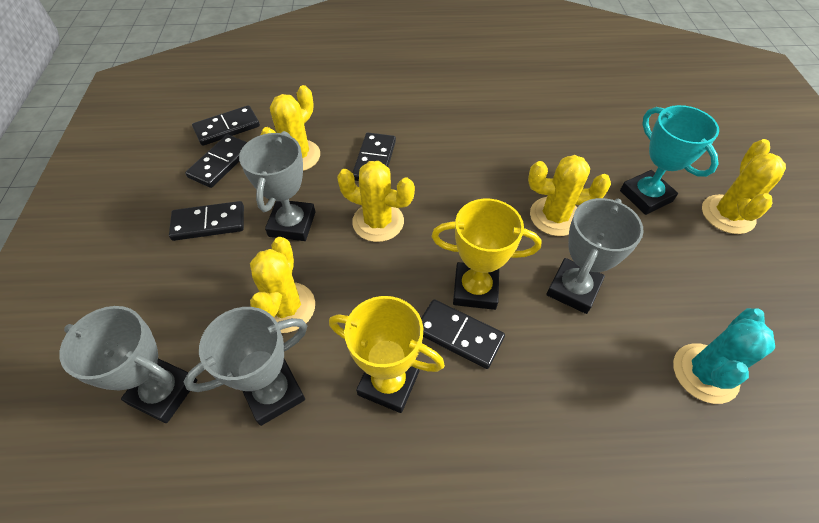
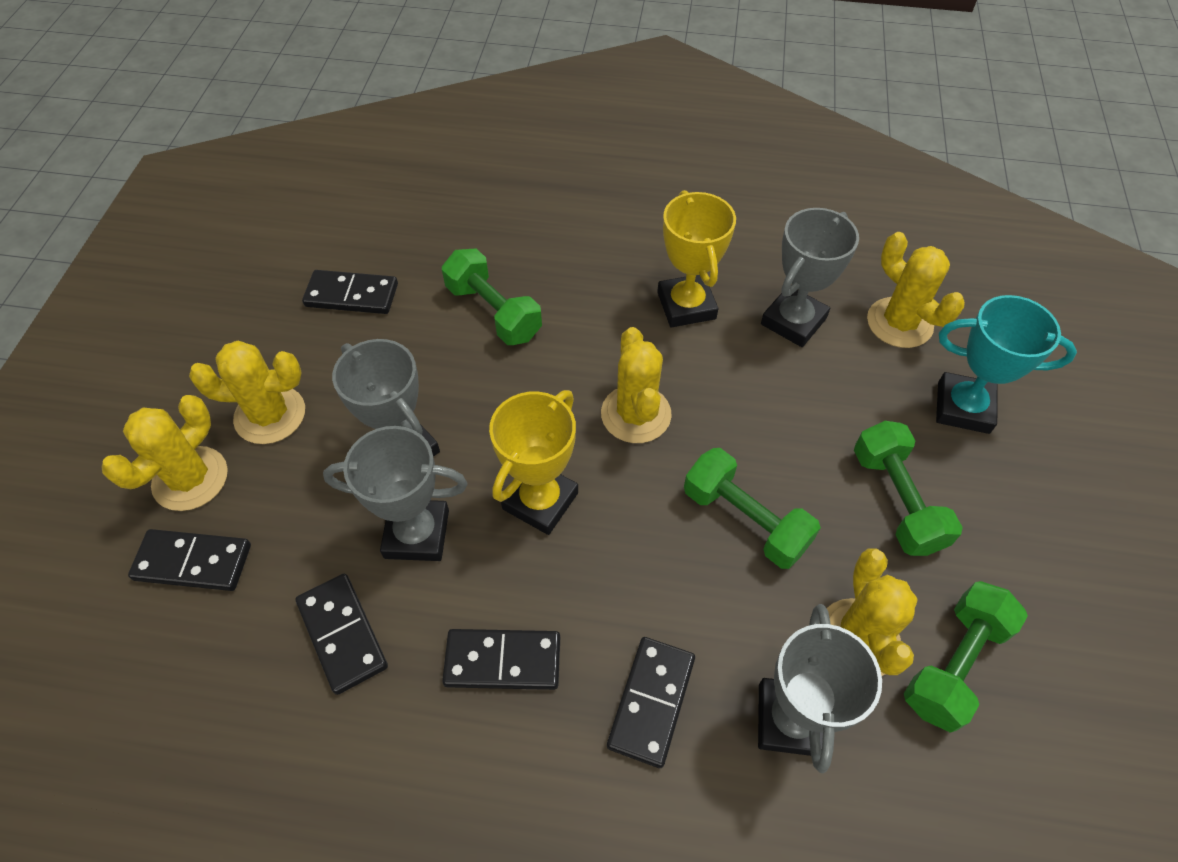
green dumbbell: none = 0 -> [442,249,542,345] [684,448,821,569] [854,421,963,556] [904,581,1028,733] = 4
turquoise cactus: [673,308,775,404] = 1 -> none = 0

